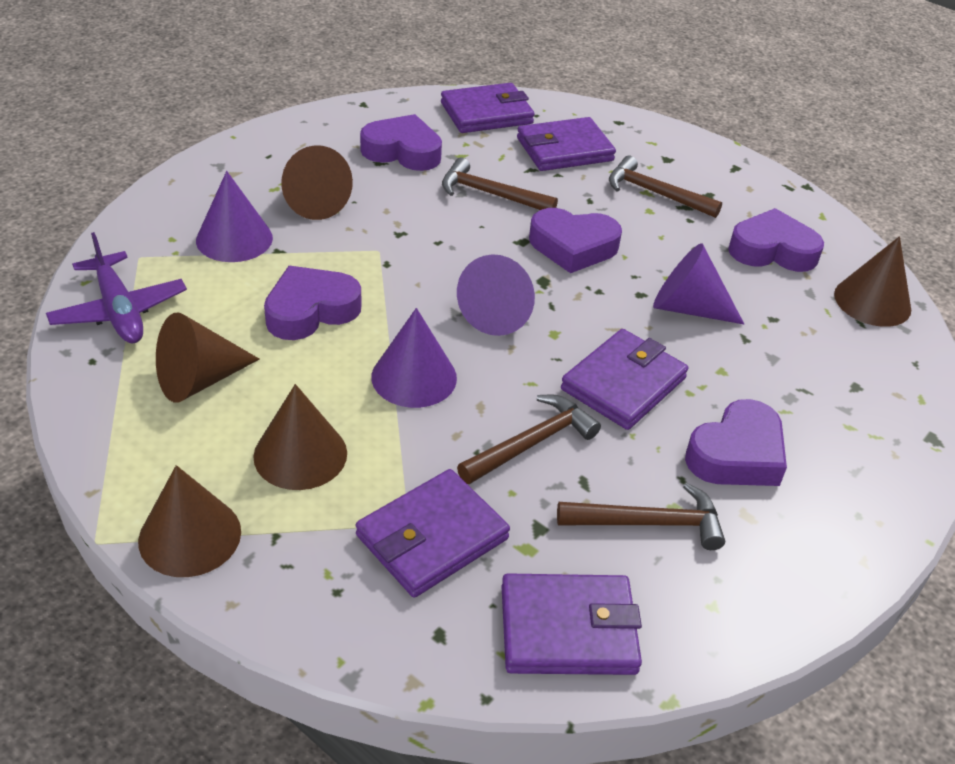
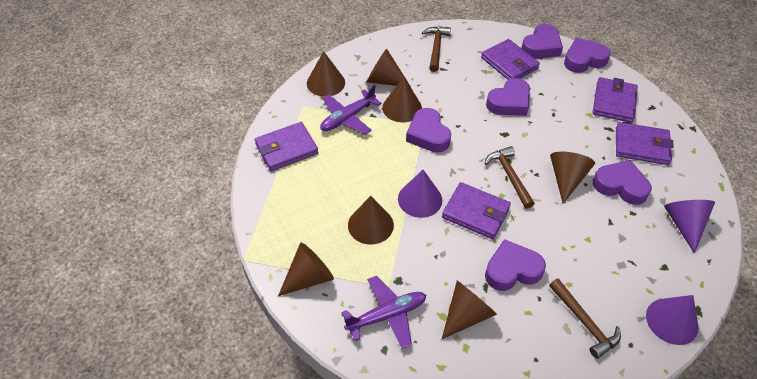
brown cone: [138,465,241,577] [156,312,260,402] [253,384,347,490] [281,145,353,220] [834,236,911,327] = 5 -> [278,242,334,296] [307,51,345,97] [348,196,394,244] [366,49,411,87] [382,77,422,122] [442,281,497,339] [550,152,595,203] = 7
brown hammer: [442,157,558,210] [457,395,601,484] [557,483,725,550] [609,156,722,218] = 4 -> [422,26,451,72] [484,146,535,209] [549,279,621,359] = 3
purple cone: [196,171,273,262] [371,308,457,408] [457,254,535,336] [653,243,744,324] = 4 -> [398,170,442,218] [646,295,698,345] [664,200,715,253] = 3
purple heart: [264,266,362,340] [360,114,442,171] [529,208,622,273] [685,399,787,486] [728,208,824,272] = 5 -> [406,108,451,153] [485,239,546,291] [486,78,530,116] [521,24,563,59] [564,38,611,73] [593,160,652,205] = 6
purple plane: [46,232,187,343] = 1 -> [320,85,382,135] [342,276,426,349] = 2

